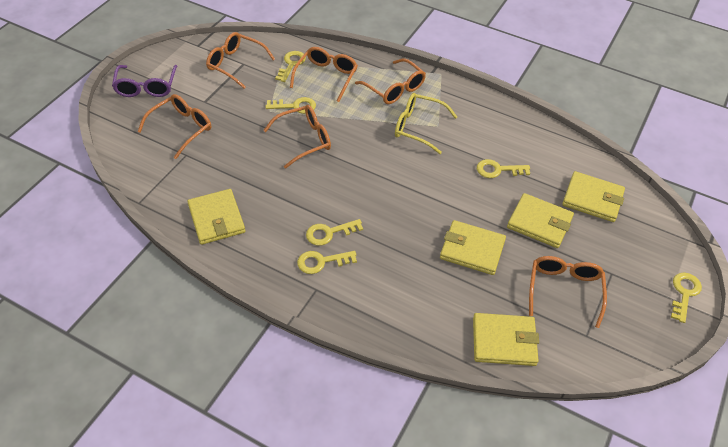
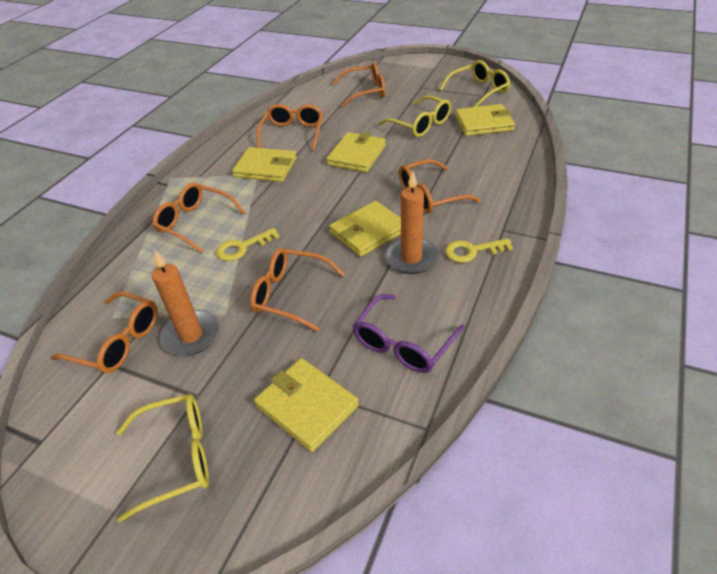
orange candle: none = 0 -> [152,250,219,356] [385,171,438,274] = 2
yellow glasses: [395,93,457,154] = 1 -> [116,394,209,522] [378,95,451,137] [439,60,510,107] = 3
yellow key: [266,97,316,114] [275,51,306,82] [297,251,357,274] [306,219,363,246] [477,159,530,178] [671,273,702,323] = 6 -> [216,228,280,261] [445,238,513,263] = 2

